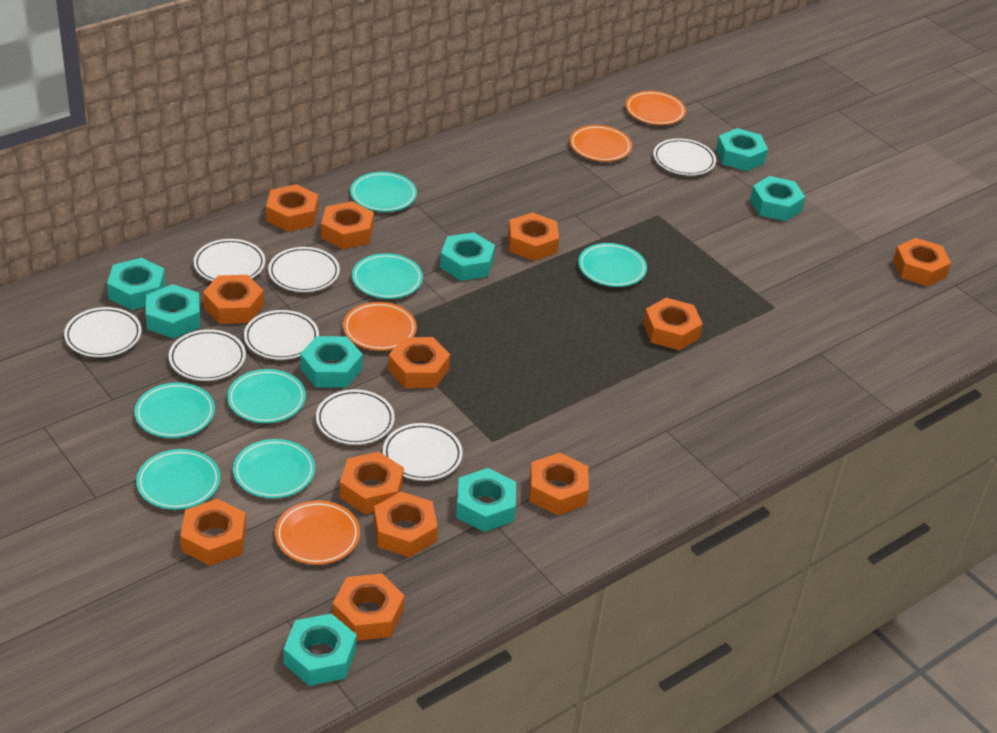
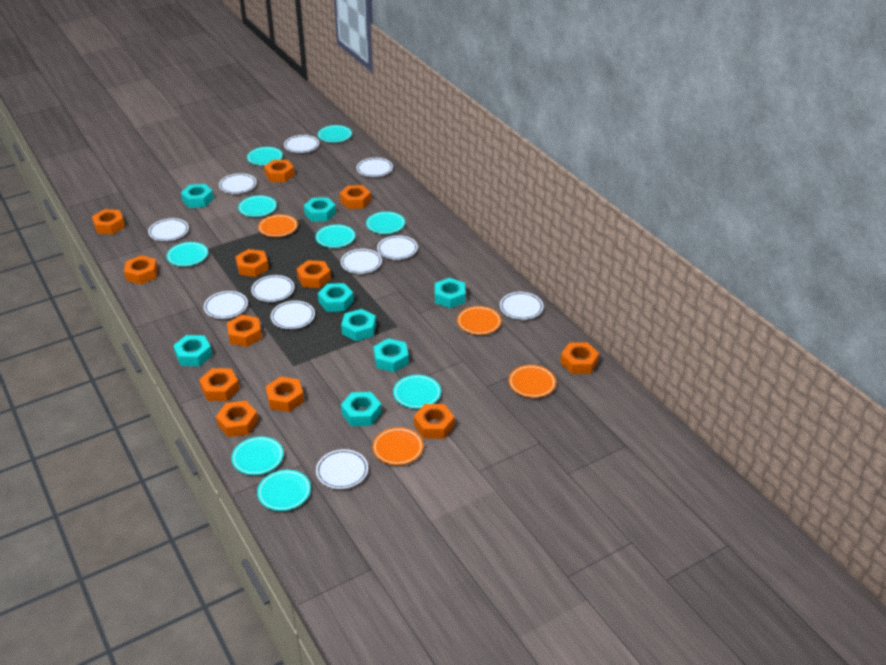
turquoise plate: [134,383,215,438] [136,449,220,510] [227,369,306,423] [233,439,315,499] [350,172,417,212] [352,253,423,299] [578,243,647,287] = 7 -> [167,242,208,266] [231,436,283,475] [238,195,277,217] [247,147,283,166] [257,470,311,511] [315,224,356,248] [317,125,352,143] [366,211,405,234] [393,375,441,409] = 9
white plate: [64,307,142,357] [169,329,246,381] [194,239,265,282] [244,310,319,360] [268,247,340,292] [316,389,395,445] [383,423,463,481] [653,138,716,176] = 8 -> [148,218,189,241] [204,291,248,319] [219,173,257,194] [251,275,294,302] [271,301,315,329] [284,135,319,153] [316,449,368,489] [341,249,382,274] [357,158,393,177] [377,235,418,260] [500,292,543,320] = 11

